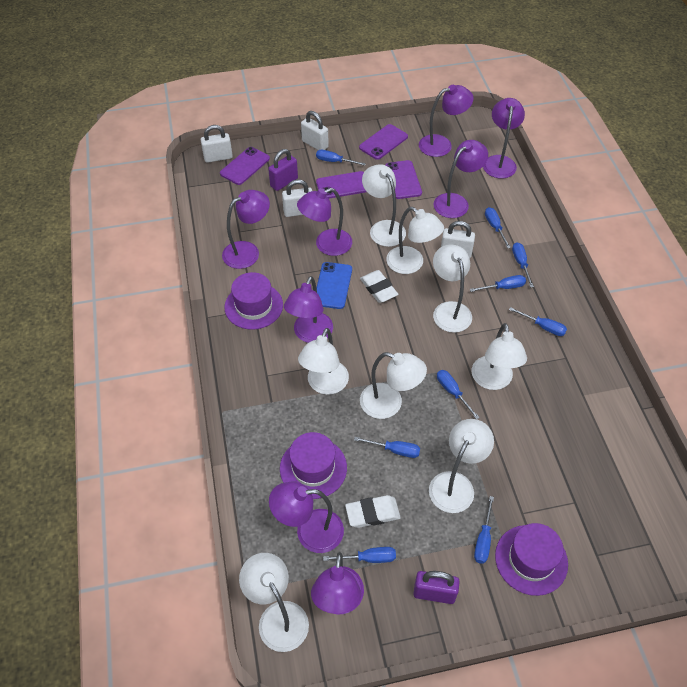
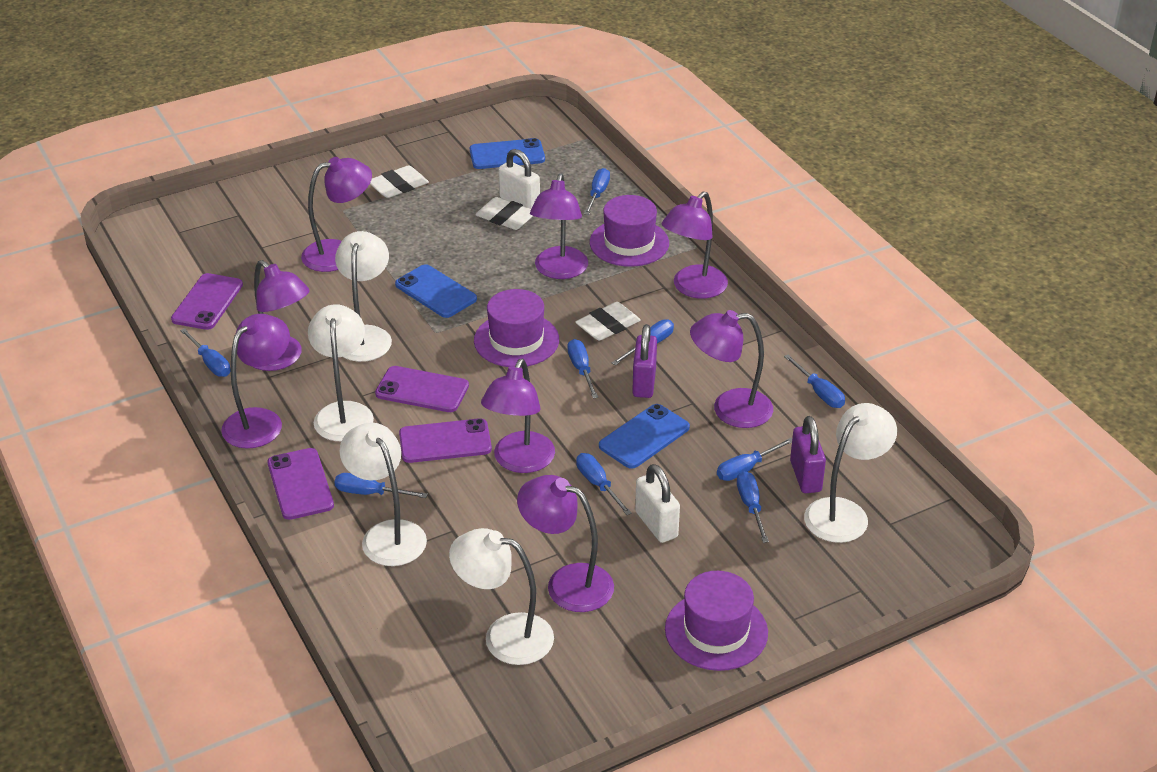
blue phone: [316,262,352,309] = 1 -> [395,264,477,318] [470,138,545,169] [599,404,690,469] = 3
white eraser: [345,495,401,528] [360,270,398,303] = 2 -> [370,165,429,198] [475,197,533,230] [575,302,641,341] = 3
white lamp: [239,553,309,652] [298,328,349,395] [360,352,427,419] [362,164,406,247] [386,207,444,274] [429,419,494,513] [433,244,472,333] [472,323,527,390] = 8 -> [308,304,374,441] [335,231,392,362] [339,423,427,566] [449,528,554,665] [804,403,897,543] = 5
white padlock: [201,125,233,163] [282,179,312,217] [301,111,329,150] [441,221,475,258] = 4 -> [499,149,540,209] [635,464,680,543] = 2

